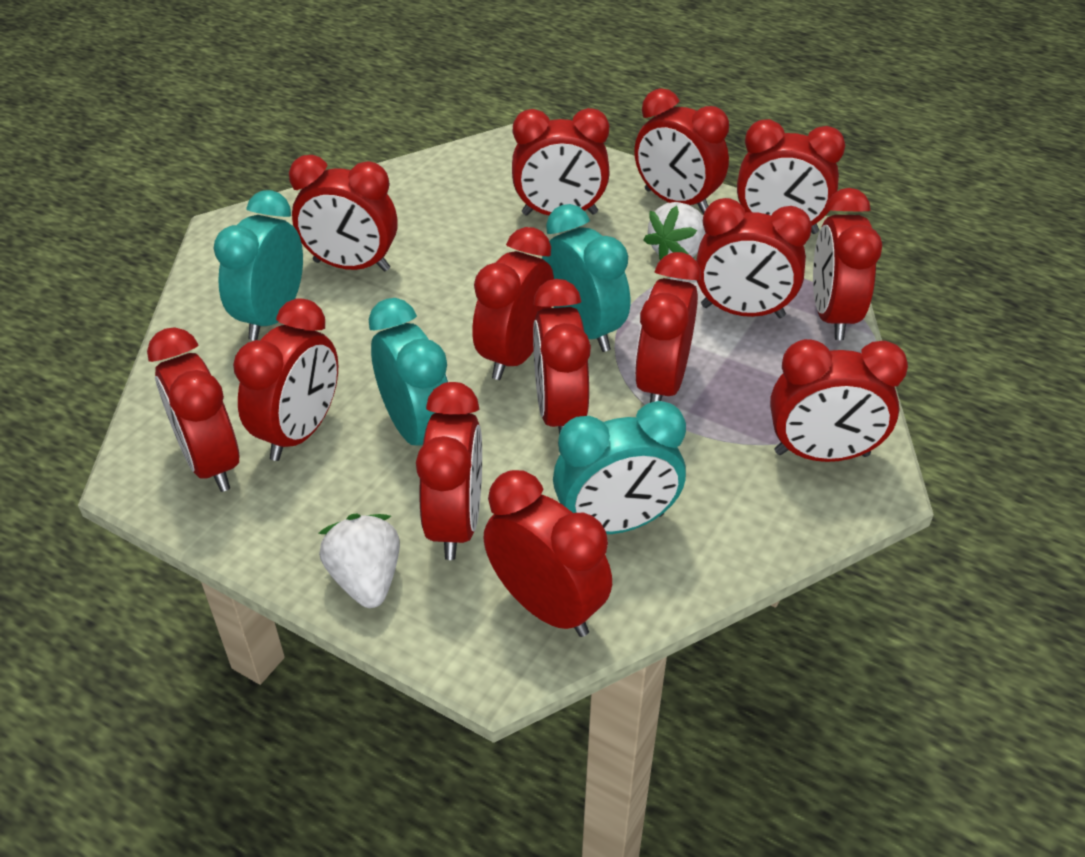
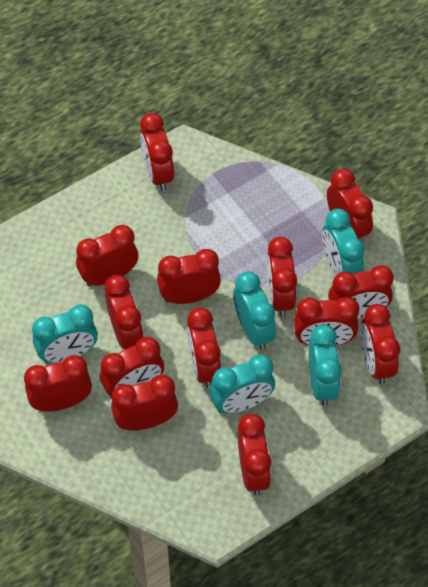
turquoise clock: [213,190,303,341] [369,298,448,446] [542,204,630,352] [553,401,686,534] = 4 -> [32,304,98,363] [210,355,275,414] [233,272,276,350] [309,324,342,406] [322,209,365,276] = 5
white strawberry: [319,514,400,608] [643,202,706,260] = 2 -> none = 0

